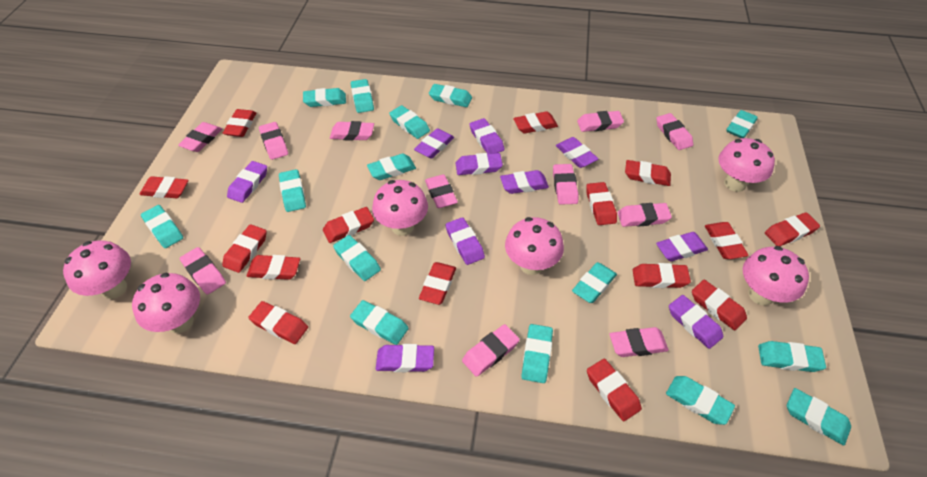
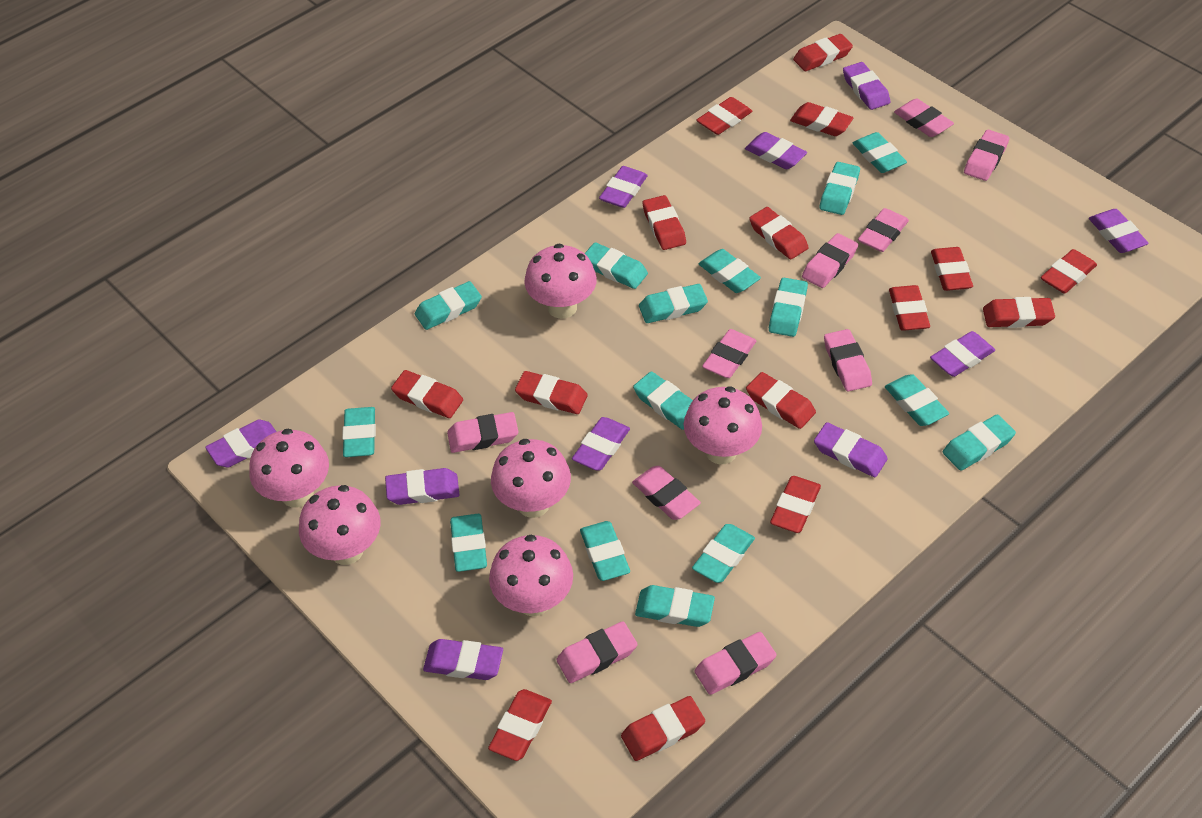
pink eraser: [178,122,222,152] [180,247,226,295] [259,122,288,160] [330,121,374,141] [425,174,458,208] [462,324,520,377] [553,164,578,205] [577,111,624,132] [610,327,669,357] [618,203,672,227] [656,113,693,150] = 11 -> [447,412,518,453] [556,621,638,683] [632,466,701,520] [695,632,777,695] [702,329,757,378] [802,233,858,288] [824,329,872,391] [858,208,909,252] [894,98,954,137] [964,130,1009,181] = 10

